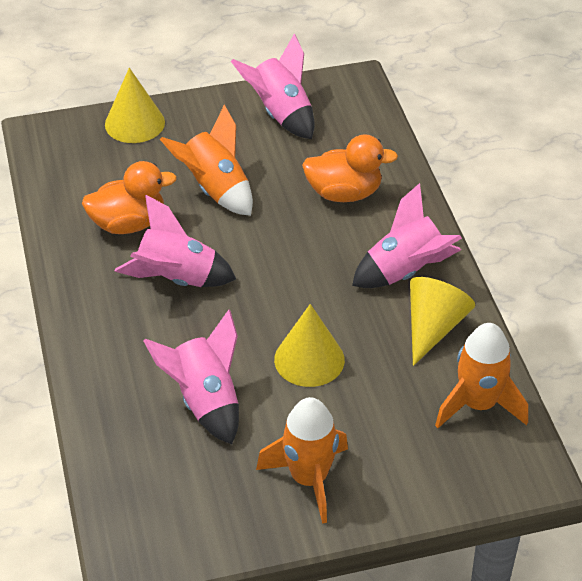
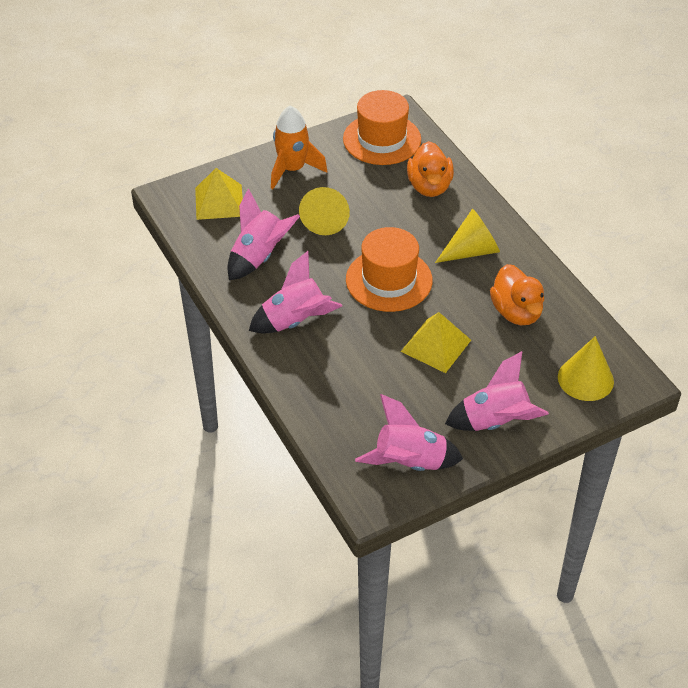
orange hat: none = 0 -> [343,90,421,165] [346,227,433,312] = 2
orange rocket: [160,105,253,216] [256,397,348,524] [435,323,528,428] = 3 -> [271,105,327,189] = 1
yellow pyramid: none = 0 -> [195,168,243,220] [401,312,471,373] = 2

